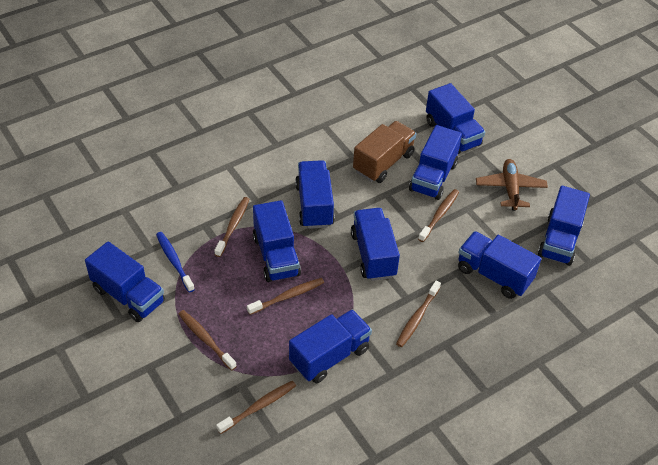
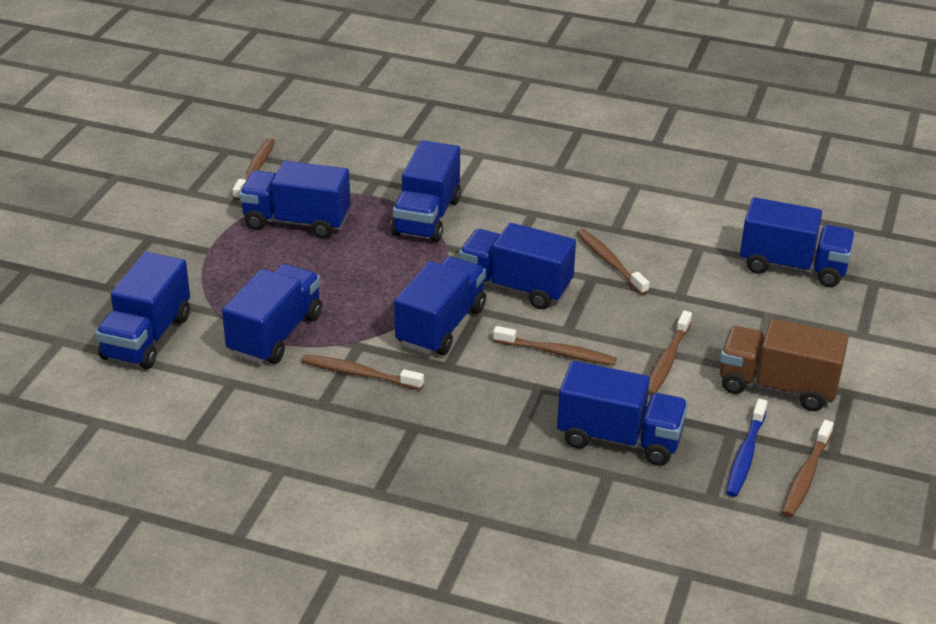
blue truck: [85,242,165,322] [253,200,301,282] [289,309,372,384] [295,160,335,229] [351,208,400,281] [409,125,462,200] [426,83,485,154] [458,231,541,299] [538,186,590,266] = 9 -> [95,252,190,369] [222,264,322,364] [239,161,350,239] [391,140,461,242] [394,256,486,355] [459,223,576,310] [557,361,688,466] [740,197,855,287] = 8
brown plane: [476,159,548,211] = 1 -> none = 0

